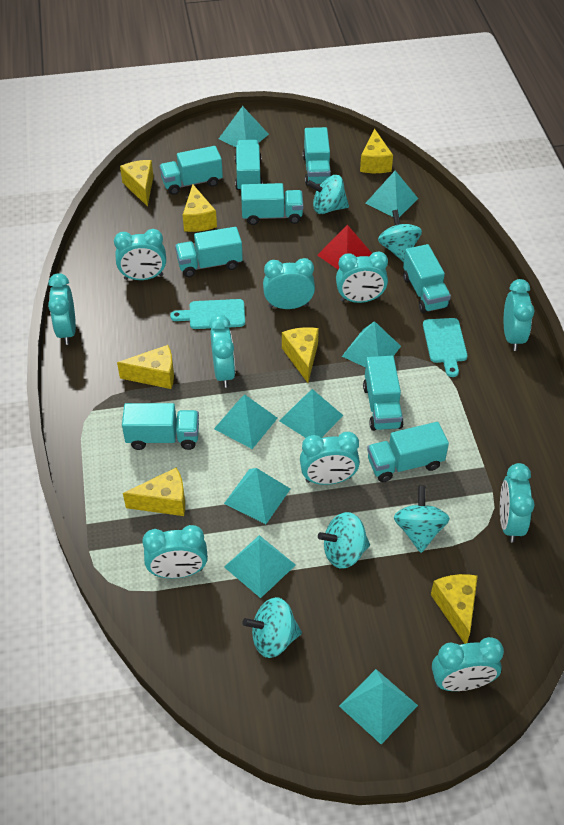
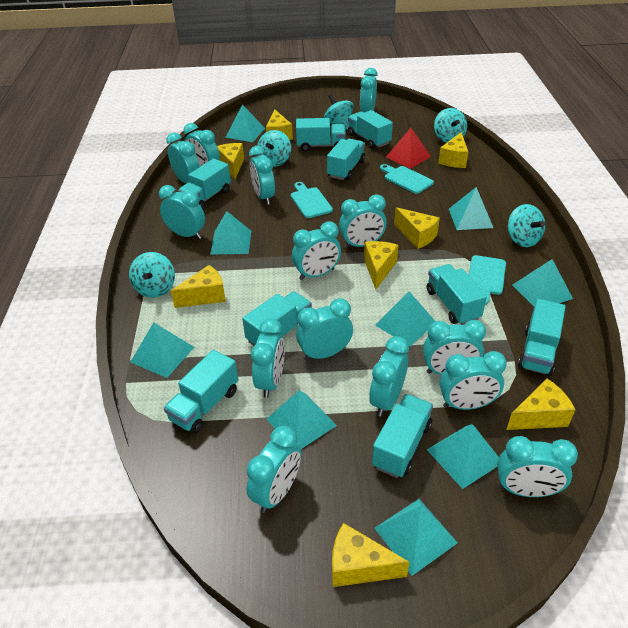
turquoise clock: [48,273,76,345] [114,229,166,280] [142,525,208,579] [209,315,235,388] [263,258,315,309] [300,432,360,485] [336,252,388,303] [432,637,504,691] [500,463,535,543] [504,279,534,351] = 10 -> [159,185,205,239] [166,133,200,183] [184,123,220,166] [247,426,301,513] [249,146,275,205] [251,318,285,398] [292,222,341,280] [296,298,353,361] [339,195,387,248] [360,68,378,113] [369,336,409,416] [423,320,486,375] [440,351,507,410] [497,436,578,497] = 14
turquoise cutting board: [170,299,245,329] [423,318,467,377] = 2 -> [291,182,333,218] [380,164,434,194] [469,255,506,305] = 3
turquoise pyramid: [214,394,278,449] [219,106,269,147] [224,468,290,524] [224,535,296,598] [279,389,344,438] [339,669,418,744] [342,321,401,367] [365,171,418,217] = 8 -> [131,322,194,378] [210,211,251,255] [225,104,265,142] [267,390,337,449] [374,499,458,576] [375,291,436,346] [427,424,499,489] [449,187,493,230] [512,259,573,307] = 9
yellow cheese: [117,345,174,389] [120,160,154,207] [123,468,185,516] [183,184,217,232] [282,327,319,383] [360,129,393,173] [431,574,478,644] = 7 -> [171,265,226,308] [217,143,244,179] [266,110,293,140] [332,523,410,587] [364,241,398,290] [394,207,440,249] [438,132,468,168] [506,379,575,430] = 8

